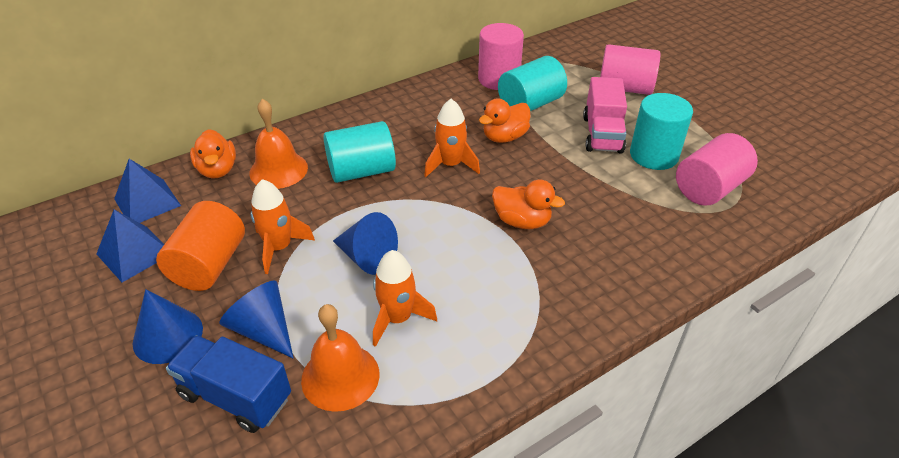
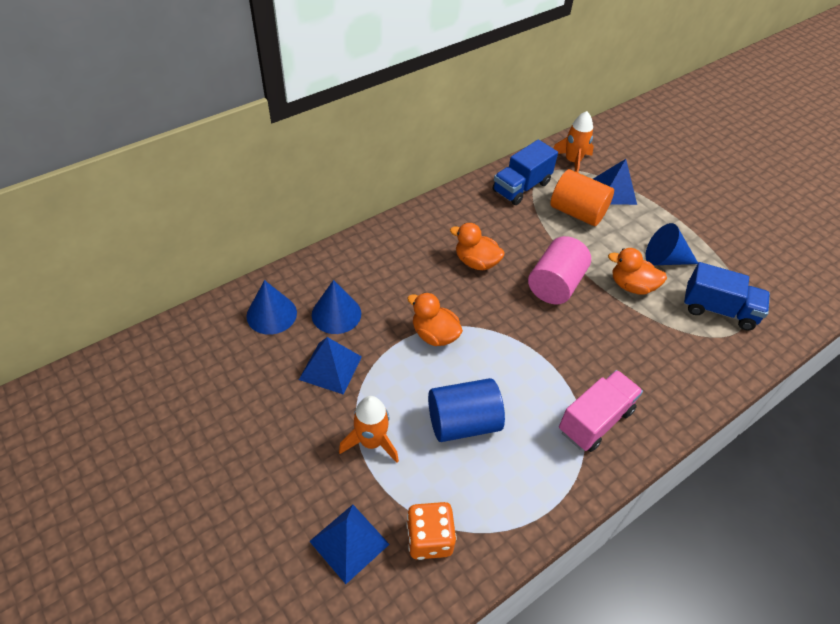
blue cylinder: none = 0 -> [428,378,505,442] = 1
blue pyramid: [96,210,164,282] [114,159,181,223] = 2 -> [299,337,362,394] [309,505,390,584] [593,159,637,205] = 3
blue truck: [166,335,291,433] = 1 -> [493,140,558,205] [684,262,770,331] = 2
orange bell: [249,99,308,189] [301,304,379,412] = 2 -> none = 0
orange dice: none = 0 -> [406,502,457,560] = 1
orange rocket: [251,179,315,274] [373,250,437,347] [424,99,480,177] = 3 -> [339,396,399,463] [553,111,594,173] = 2
pink cylinder: [478,23,524,90] [600,44,661,95] [676,133,758,206] = 3 -> [528,236,591,304] = 1
turquoise cylinder: [323,121,396,183] [498,56,567,111] [630,93,693,170] = 3 -> none = 0

